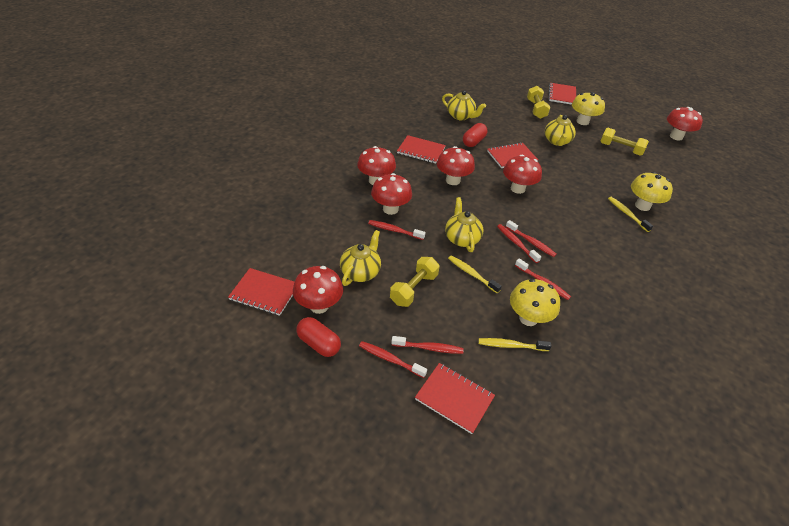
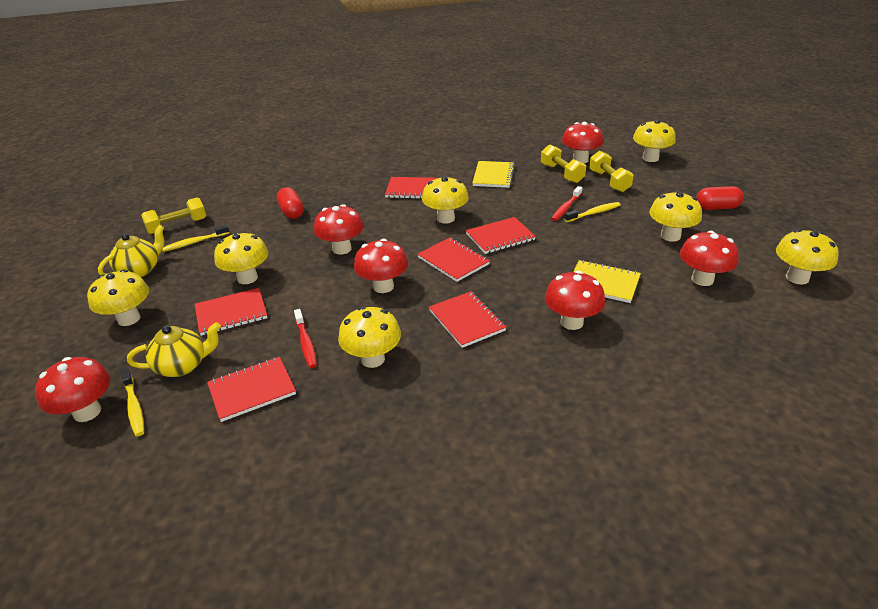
red notebook: [228,268,294,316] [397,135,446,164] [415,363,495,434] [487,142,538,168] [549,83,576,105] = 5 -> [195,288,267,336] [207,357,296,422] [385,177,438,199] [417,238,490,282] [429,291,506,348] [466,217,536,254] = 6
red toothbrush: [359,341,427,378] [368,220,425,240] [391,336,464,354] [497,224,541,263] [506,220,557,257] [515,259,571,300] = 6 -> [294,309,317,368] [551,186,583,221] = 2
yellow mushroom: [510,279,560,326] [572,92,605,125] [631,172,673,211] = 3 -> [87,269,149,326] [214,232,268,284] [338,306,401,368] [422,176,469,224] [633,120,676,162] [649,191,702,242] [776,229,839,284] = 7
yellow notebook: none = 0 -> [472,161,515,188] [573,260,641,303] = 2
yellow teapot: [340,230,381,286] [442,90,486,120] [445,197,483,252] [545,115,576,146] = 4 -> [98,225,164,277] [127,322,221,377] = 2

